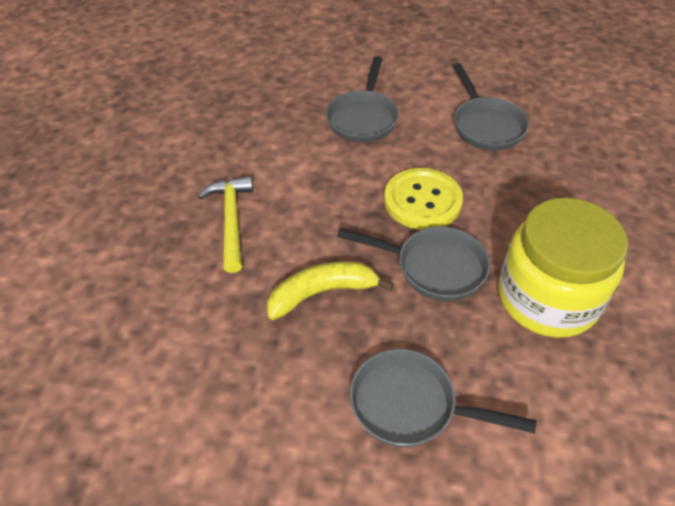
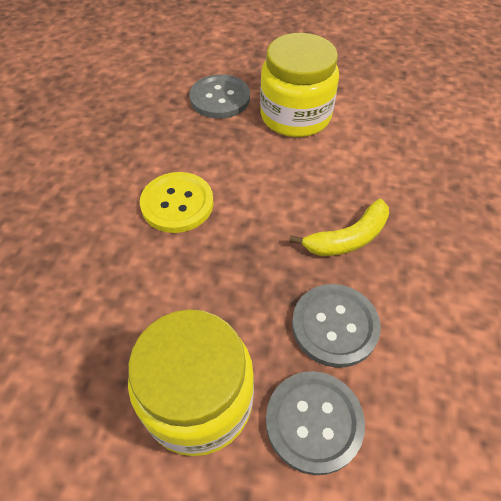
grey button: none = 0 -> [189,74,250,119] [266,371,365,475] [292,284,381,368] = 3
grey pan: [326,56,399,143] [337,226,490,301] [350,349,537,447] [453,63,529,151] = 4 -> none = 0
yellow hammer: [198,176,253,273] = 1 -> none = 0
yellow jar: [499,198,628,338] = 1 -> [128,309,254,456] [260,33,339,137] = 2

